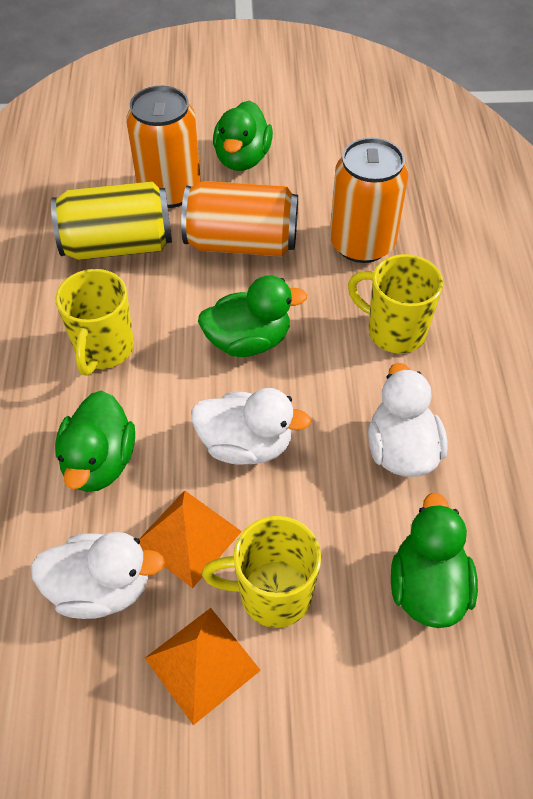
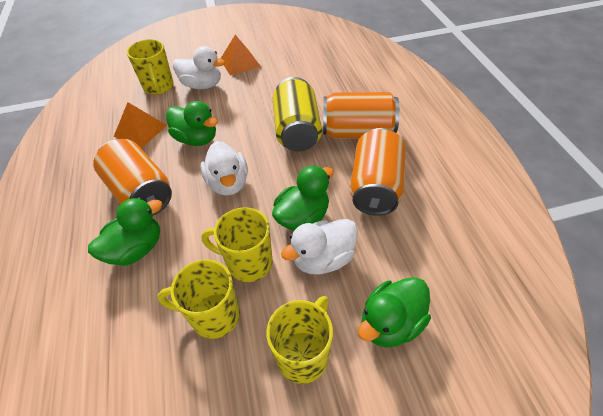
yellow mug: [56,269,134,376] [202,516,321,628] [348,254,443,353] = 3 -> [127,39,174,95] [157,259,240,339] [201,207,273,282] [266,296,333,384] = 4

